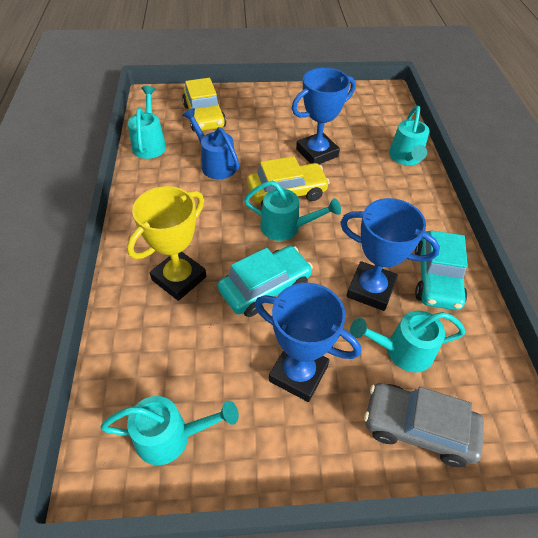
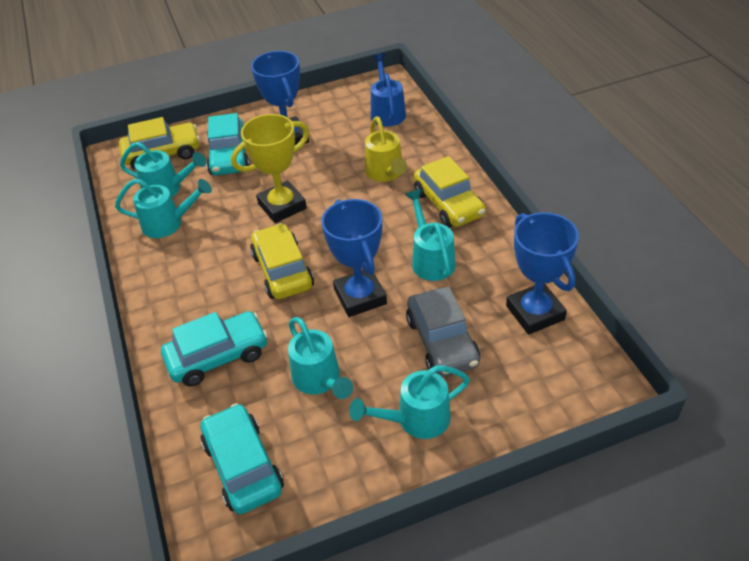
turquoise car: [218,246,313,317] [415,230,468,310] = 2 -> [161,311,268,386] [201,403,284,514] [207,113,250,175] = 3
yellow car: [182,78,226,132] [247,156,330,206] = 2 -> [119,117,200,170] [250,223,314,299] [414,156,486,228] = 3
yellow watering can: none = 0 -> [365,116,407,182] = 1

